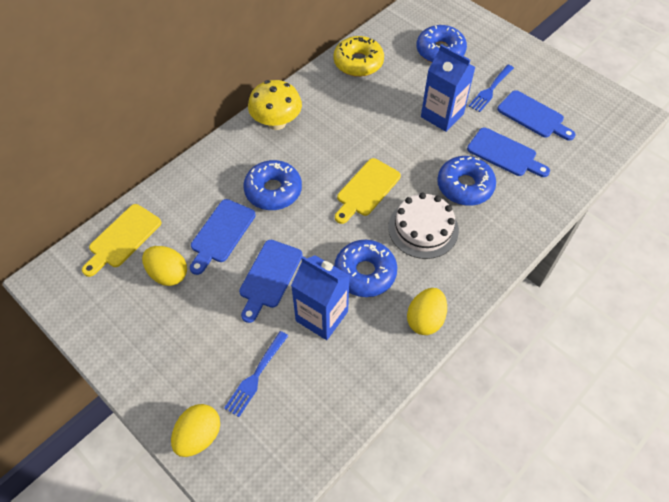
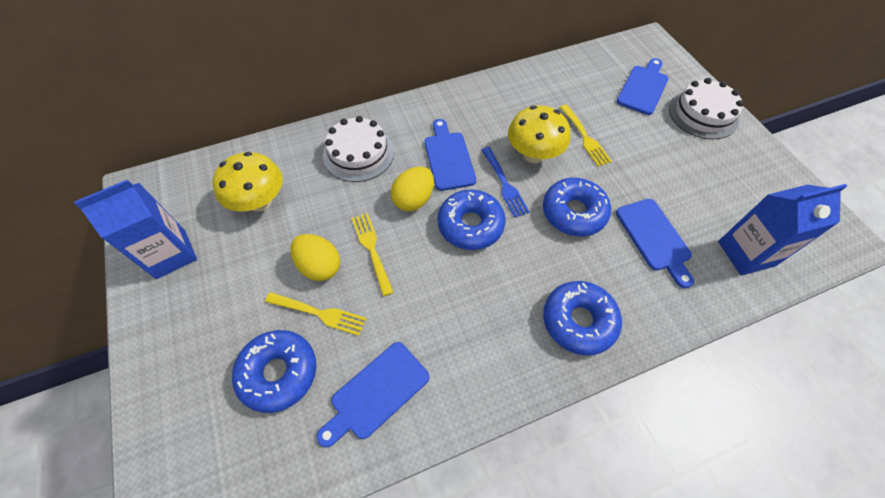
blue fork: [224,331,288,417] [469,65,514,112] = 2 -> [482,147,530,218] = 1
white cake: [388,193,459,259] = 1 -> [323,116,394,182] [669,78,744,139] = 2
yellow cutting board: [82,204,162,277] [335,158,401,224] = 2 -> none = 0
yellow donut: [334,36,384,77] = 1 -> none = 0
yellow egg: [142,246,187,286] [171,404,220,457] [407,288,447,335] = 3 -> [290,234,340,281] [391,167,434,211] = 2
yellow fork: none = 0 -> [265,292,367,336] [352,213,394,296] [560,105,612,167] = 3
yellow mushroom: [248,80,302,130] = 1 -> [212,152,283,212] [508,106,571,163] = 2

